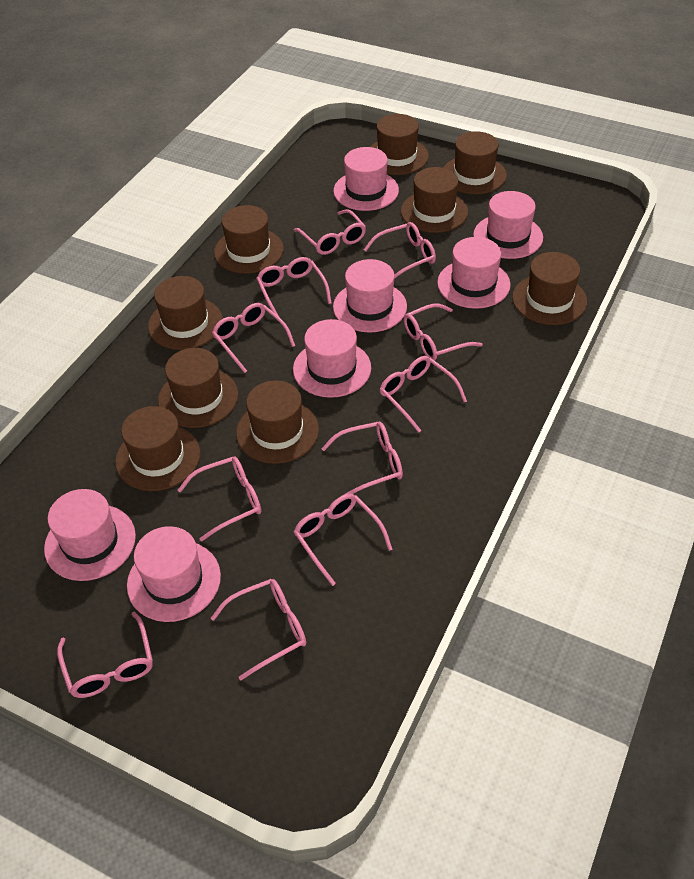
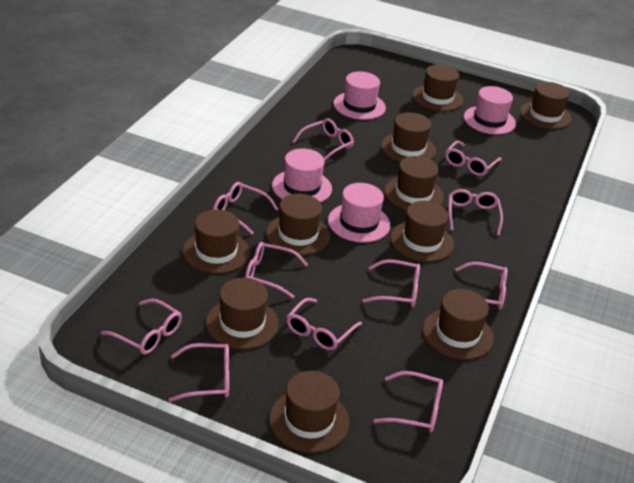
brown hat: [115,406,200,491] [148,276,223,350] [158,348,238,428] [214,205,284,274] [236,380,319,464] [370,114,429,175] [401,167,468,233] [443,131,507,194] [512,252,587,325] = 9 -> [183,209,250,274] [206,278,279,350] [266,194,330,255] [269,371,349,453] [381,112,436,162] [384,156,444,211] [390,201,454,262] [412,65,463,111] [423,289,494,360] [520,82,572,129] = 10
pink hat: [44,489,136,581] [127,526,221,622] [293,319,371,398] [333,147,399,211] [333,259,407,333] [437,237,510,309] [473,191,543,259] = 7 -> [272,148,332,203] [328,183,390,243] [333,72,386,120] [464,86,516,135] = 4

